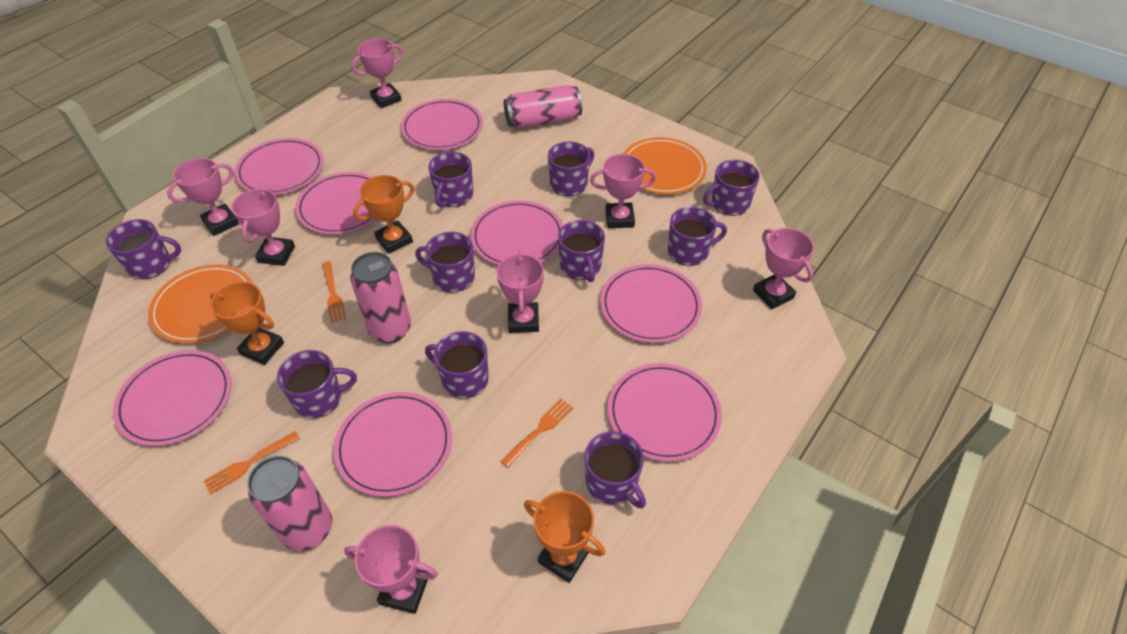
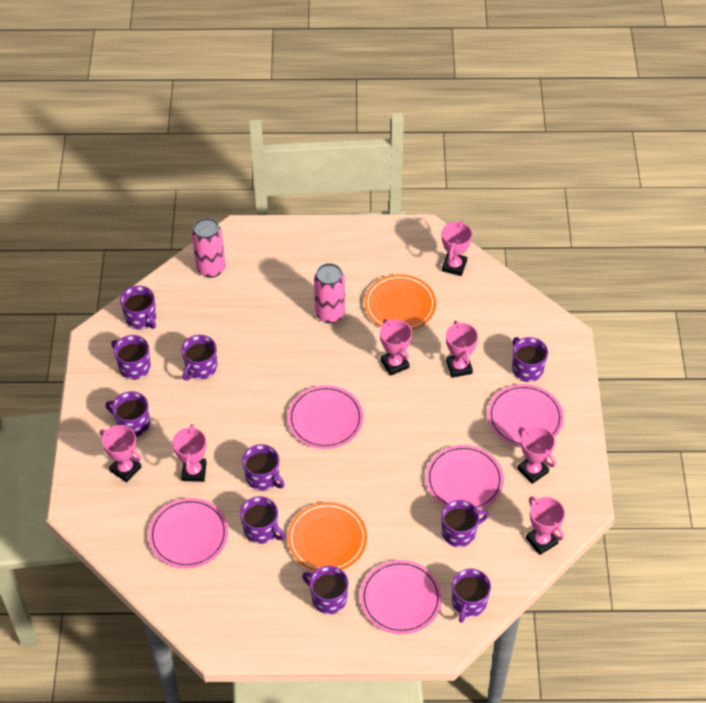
orange fork: [204,431,299,495] [322,261,346,323] [501,399,573,468] = 3 -> none = 0
orange trophy: [210,281,284,365] [353,175,414,254] [524,491,605,583] = 3 -> none = 0
pink can: [247,456,332,551] [350,252,411,343] [504,85,582,129] = 3 -> [192,218,225,278] [314,263,345,323] = 2
pink plate: [113,350,232,446] [235,138,324,195] [295,172,376,235] [334,392,452,497] [401,99,483,150] [471,200,563,265] [600,264,702,343] [608,363,722,462] = 8 -> [149,498,228,568] [288,385,363,449] [360,560,442,634] [426,445,504,510] [488,384,564,447] = 5

